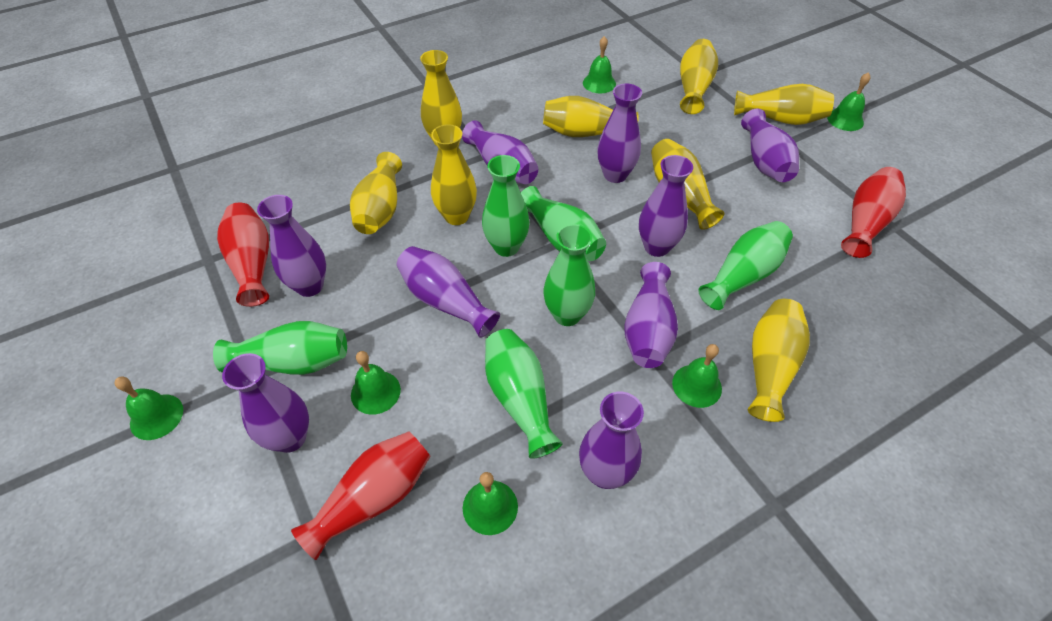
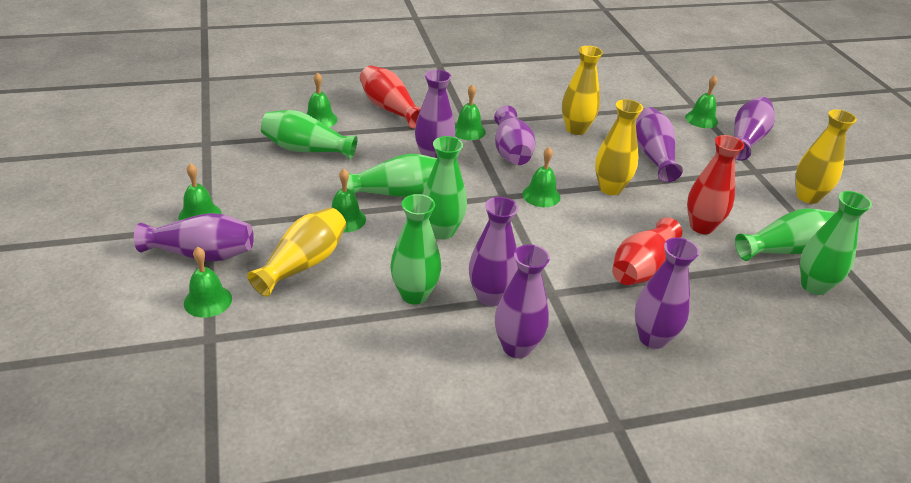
green bell: [114,377,183,440] [351,351,401,415] [463,472,518,535] [583,36,616,93] [672,344,722,408] [827,72,871,131] = 6 -> [179,163,221,221] [184,247,232,318] [306,72,338,127] [331,169,366,232] [455,84,486,140] [522,147,560,207] [685,75,718,128] = 7
purple vase: [222,353,309,453] [257,195,326,297] [397,246,500,338] [462,120,538,184] [579,392,644,489] [597,83,642,183] [624,262,678,368] [639,155,693,257] [741,109,799,182] = 9 -> [134,213,254,262] [415,70,455,158] [469,197,518,306] [494,106,535,165] [495,244,550,358] [635,238,699,349] [636,107,683,182] [734,97,775,161] = 8
yellow vase: [350,152,402,234] [420,50,462,146] [431,124,477,225] [543,96,639,137] [651,139,725,230] [680,39,718,114] [734,84,834,125] [748,299,810,422] = 8 -> [247,208,346,297] [562,46,603,135] [595,99,643,195] [796,109,857,204] = 4

